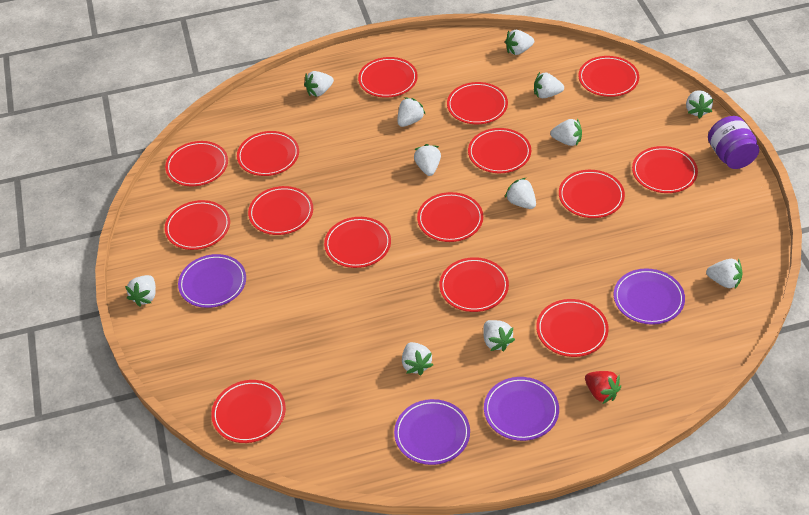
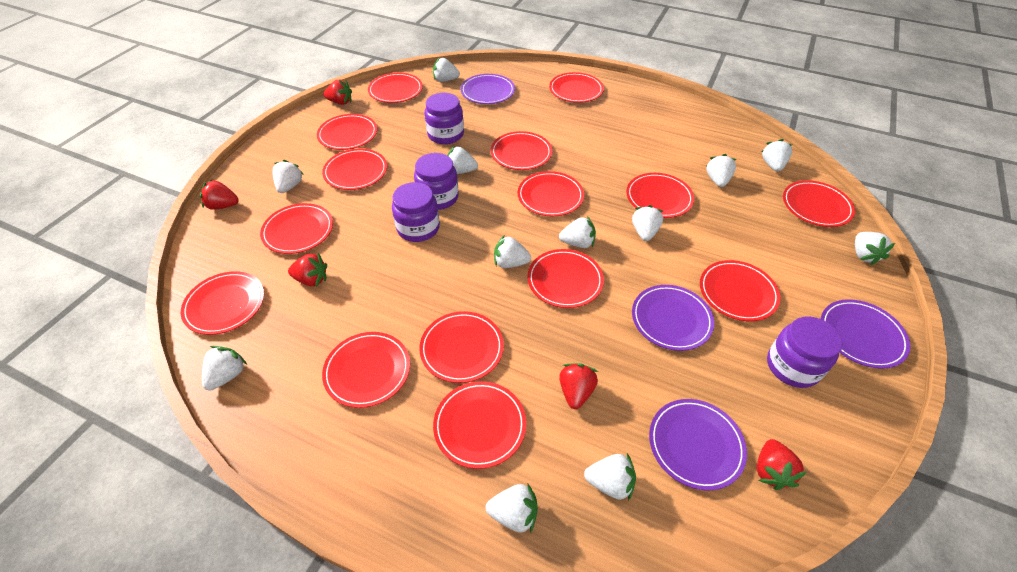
purple jar: [708,116,759,169] = 1 -> [392,182,440,242] [414,153,459,210] [425,93,464,144] [767,317,842,388] = 4
red strawberry: [585,371,621,404] = 1 -> [200,180,239,210] [288,253,327,287] [324,79,352,105] [559,364,598,409] [757,439,807,490] = 5

